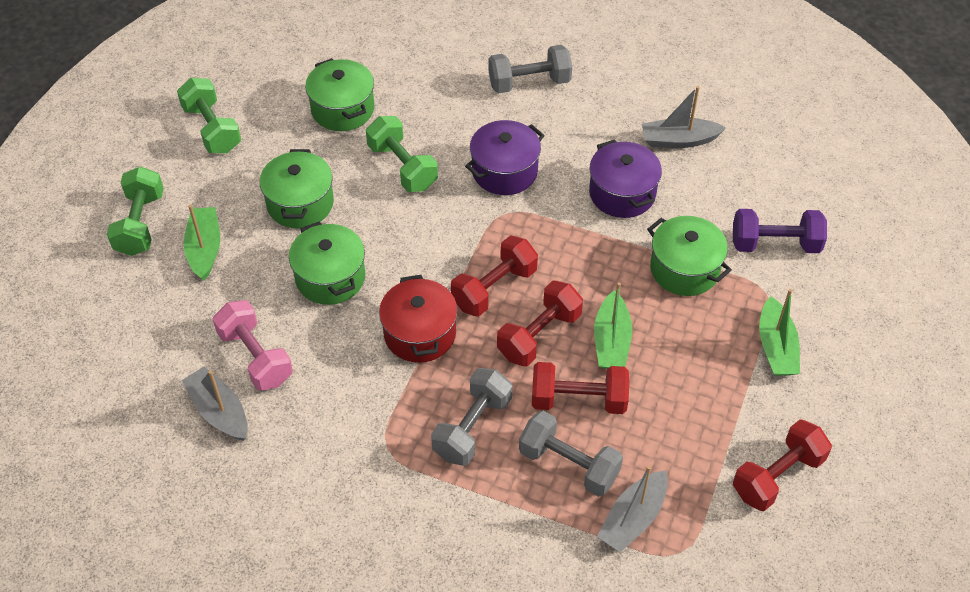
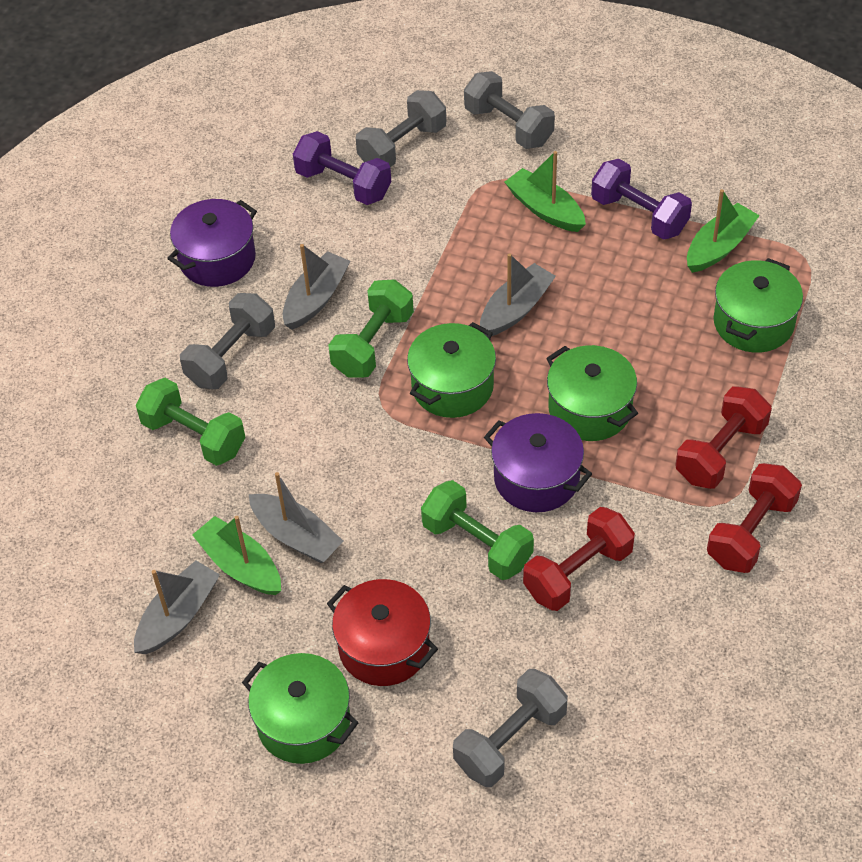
grey boat: [182,367,248,441] [597,466,668,552] [642,86,726,148] = 3 -> [134,560,220,654] [249,472,343,563] [283,244,350,330] [480,253,556,336] = 4
grey dumbbell: [431,368,512,466] [489,45,572,93] [519,411,623,497] = 3 -> [180,293,275,389] [356,90,446,167] [453,669,568,787] [464,71,555,149] = 4
pink dumbbell: [213,300,293,391] = 1 -> none = 0
purple dumbbell: [733,209,827,253] = 1 -> [293,131,391,205] [591,159,692,240] = 2
red dumbbell: [451,236,538,317] [497,281,583,367] [532,362,629,414] [733,419,832,511] = 4 -> [523,507,635,611] [675,386,772,489] [707,463,802,573] = 3

